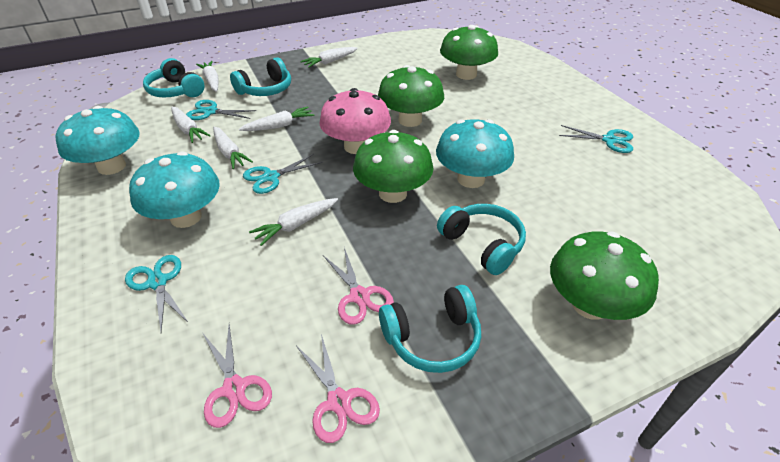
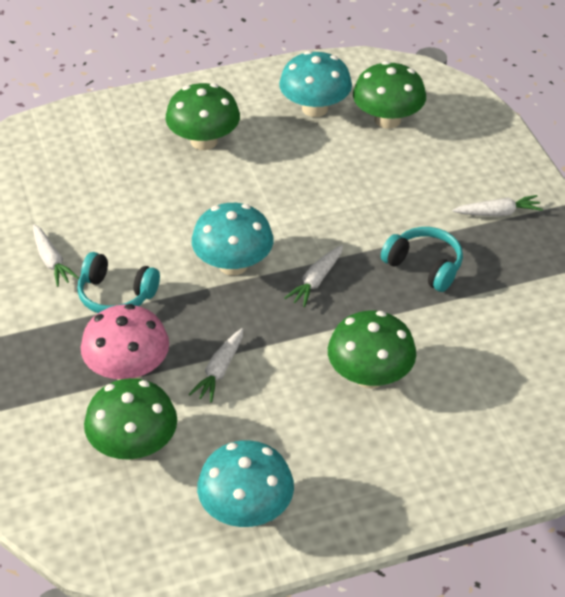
pink scissors: [203,324,272,428] [297,334,380,443] [323,248,394,325] = 3 -> none = 0
turquoise headphones: [143,58,204,97] [230,57,291,96] [379,285,481,373] [437,204,526,275] = 4 -> [77,252,160,313] [381,227,463,292] = 2
turquoise scissors: [125,255,188,331] [186,100,256,120] [243,154,323,194] [559,125,633,153] = 4 -> none = 0
white carrot: [171,107,211,143] [196,61,219,92] [213,127,253,169] [239,107,315,131] [249,198,338,246] [301,47,358,68] = 6 -> [33,224,79,287] [189,328,243,402] [284,245,343,307] [452,195,543,217] = 4

